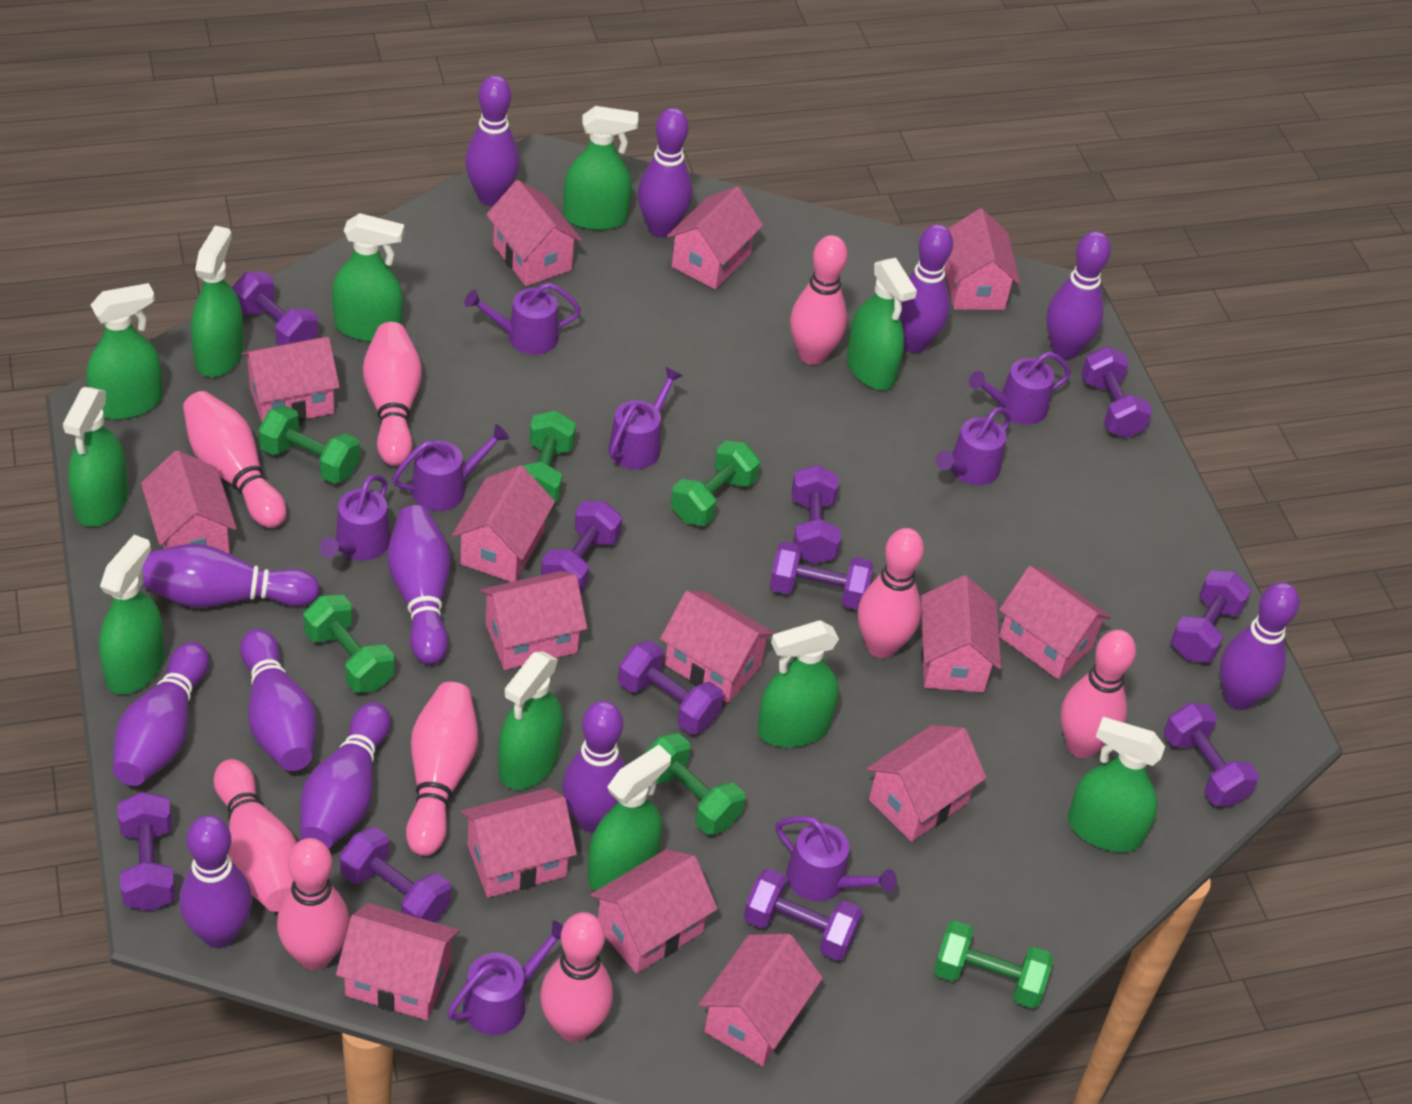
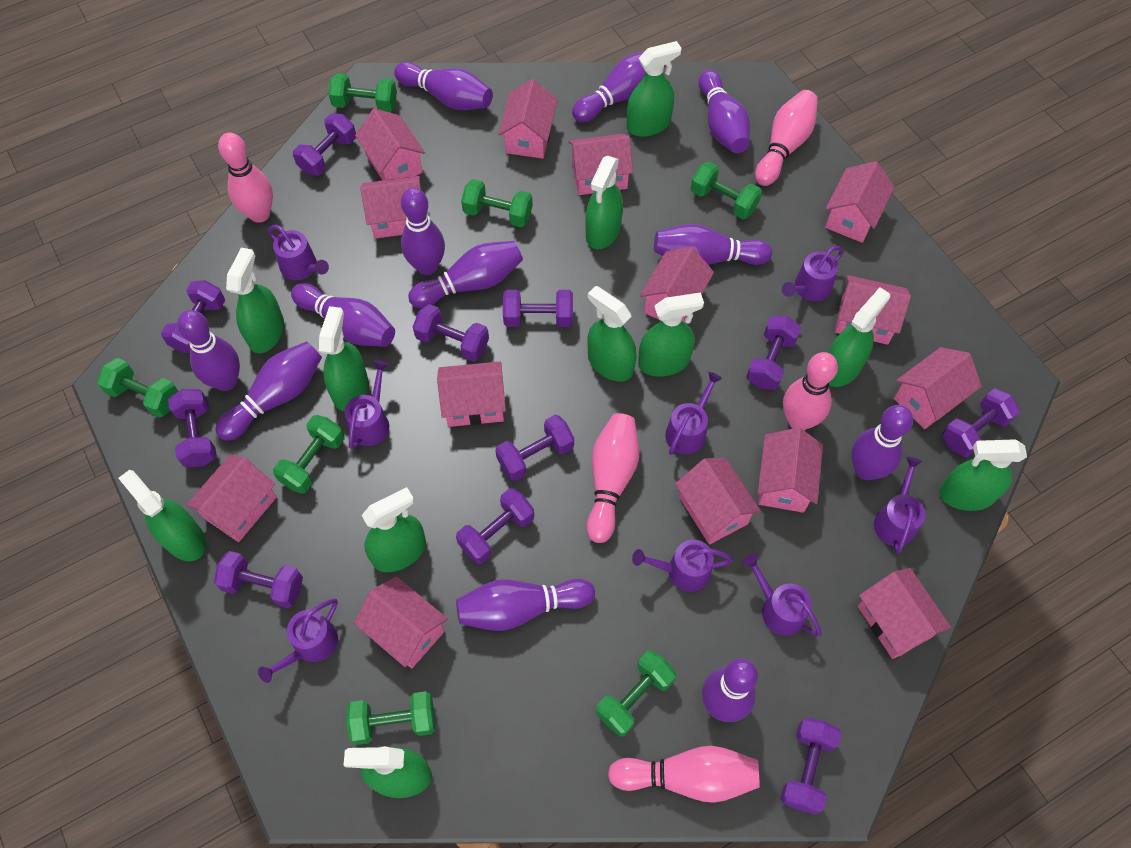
green dumbbell: [258,405,360,484] [303,594,394,693] [522,410,576,503] [644,733,745,835] [671,441,760,526] [933,920,1053,1009] = 6 -> [97,358,178,418] [273,415,345,494] [328,73,397,112] [346,691,435,745] [461,179,533,227] [596,650,676,737] [691,161,762,219] = 7
pink bowling pin: [183,391,286,528] [214,759,297,912] [277,838,350,970] [363,322,422,466] [406,682,478,856] [540,912,613,1042] [790,235,848,365] [858,528,924,658] [1061,630,1136,758] = 9 -> [218,133,273,223] [586,413,639,543] [608,746,760,803] [755,90,818,186] [783,352,838,430] = 5
pink house: [141,450,237,554] [242,337,340,422] [336,903,459,1020] [452,465,555,582] [461,788,577,898] [480,571,587,670] [486,180,582,286] [591,849,718,973] [660,591,775,703] [667,187,763,289] [699,934,823,1066] [867,725,986,842] [921,575,1001,692] [945,209,1020,310] [999,566,1111,679] = 15 -> [186,454,277,542] [354,577,448,668] [355,108,425,180] [360,176,421,239] [437,361,506,427] [498,79,558,159] [568,134,633,195] [640,247,714,323] [675,458,761,545] [758,428,823,513] [825,161,895,243] [835,275,911,345] [858,568,951,659] [894,347,982,429] = 14

